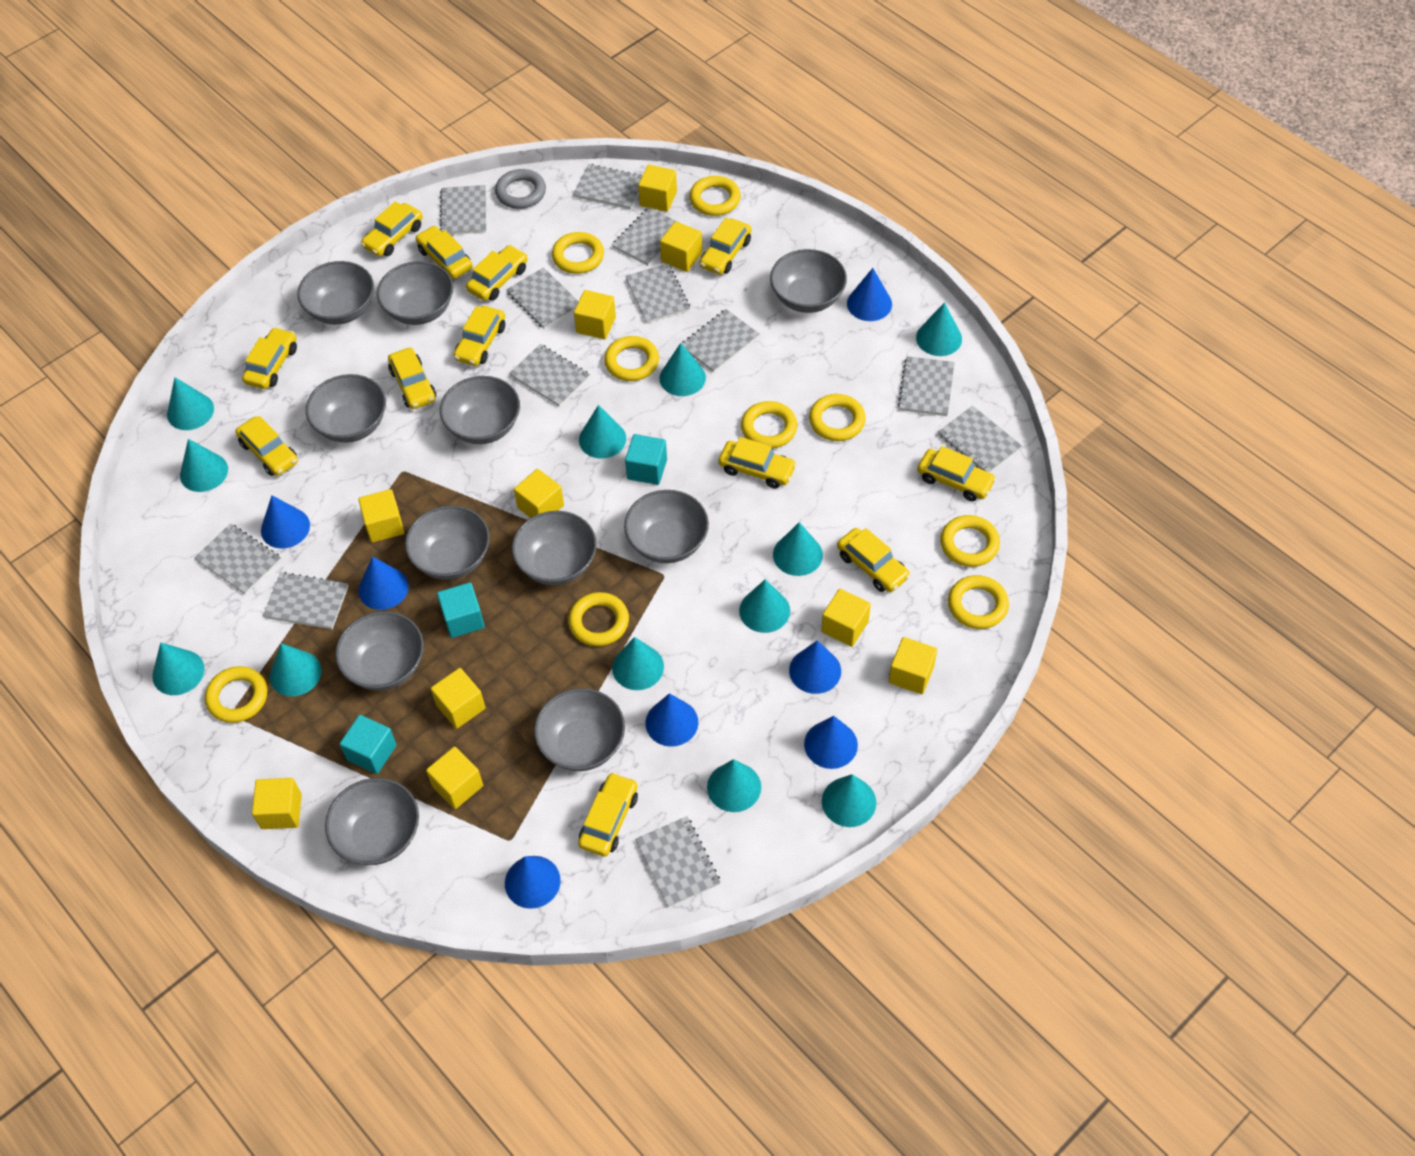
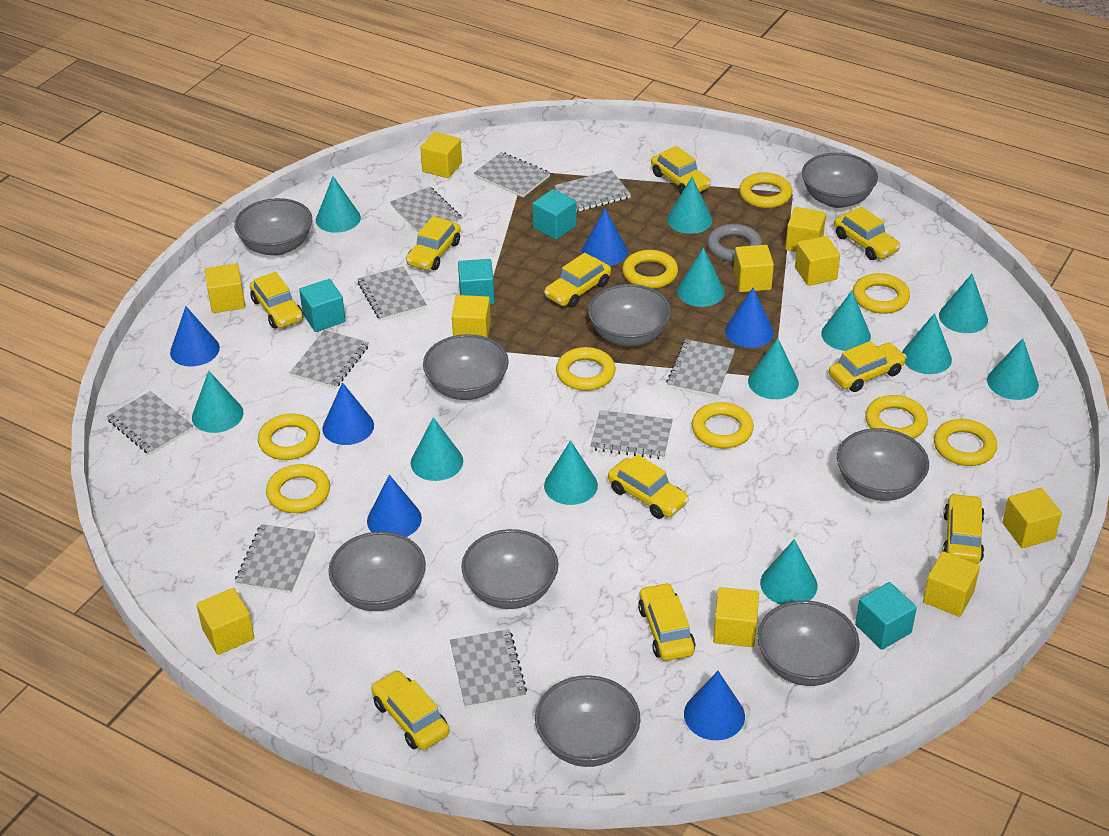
blue cone: [261,495,310,549] [358,557,409,610] [505,856,561,909] [646,693,698,747] [789,640,841,694] [804,716,858,769] [847,268,892,321] = 7 -> [170,306,220,367] [322,382,374,445] [367,475,422,537] [581,209,628,266] [684,671,745,740] [725,288,774,348] = 6
grey bowl: [297,261,374,325] [306,374,386,443] [325,778,419,865] [335,611,424,690] [377,261,453,325] [405,506,490,580] [440,376,520,444] [512,511,597,585] [534,688,625,771] [624,490,709,563] [770,249,847,313] = 11 -> [234,198,312,256] [328,532,426,611] [423,334,509,400] [461,529,558,609] [535,675,641,767] [588,284,671,347] [757,600,860,686] [802,153,878,208] [837,428,929,501] = 9
grey notebook: [194,523,281,595] [263,572,348,629] [440,185,486,235] [506,267,579,329] [509,344,590,407] [573,164,642,210] [612,207,680,266] [625,263,690,323] [635,816,721,908] [682,309,759,373] [898,356,955,416] [938,406,1022,473] = 12 -> [107,391,193,455] [235,524,315,593] [290,330,369,389] [358,266,427,321] [390,187,462,232] [450,629,527,708] [474,152,550,197] [555,170,631,212] [590,410,673,459] [666,339,735,397] = 10
turquoise cube: [340,715,397,774] [437,582,485,638] [625,434,667,485] = 3 -> [299,279,346,332] [458,259,495,304] [532,189,576,240] [855,582,917,650] = 4
yellow car: [236,416,298,476] [242,327,297,389] [361,201,423,256] [388,348,436,409] [416,226,473,279] [454,306,505,366] [466,245,527,301] [578,772,638,857] [700,218,752,275] [719,437,797,489] [837,528,910,592] [917,446,996,501] = 12 -> [250,272,303,328] [371,670,450,750] [406,216,461,270] [544,253,611,308] [608,454,689,519] [638,582,695,661] [651,146,711,194] [829,341,907,392] [834,207,900,260] [942,493,985,564] = 10

